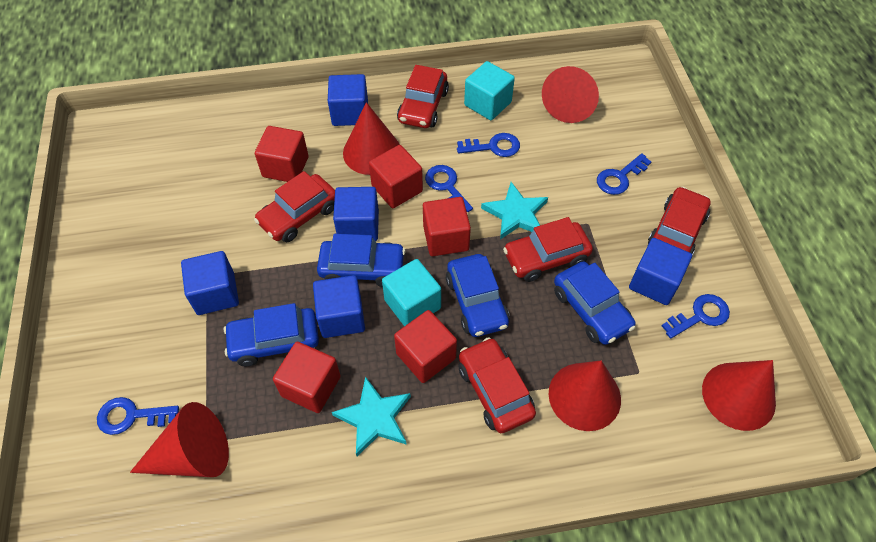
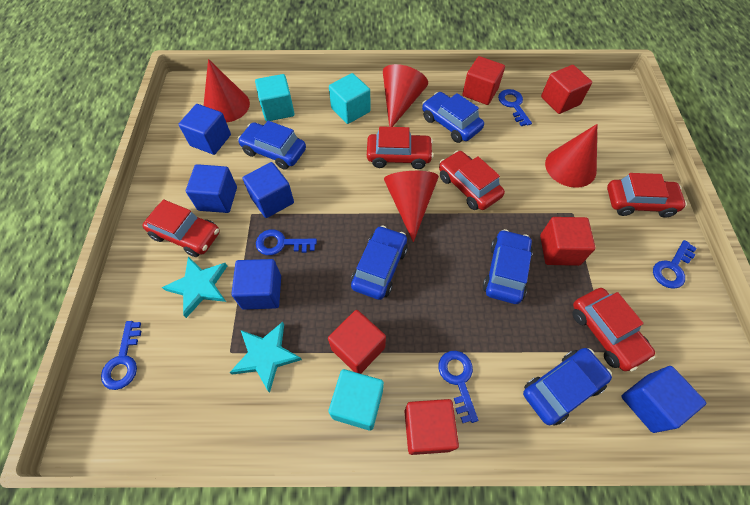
blue car: [224,303,319,366] [317,234,406,287] [446,254,510,337] [554,262,636,345] = 4 -> [238,121,306,170] [351,226,408,300] [422,92,484,143] [483,229,533,304] [523,348,612,426] = 5
red cone: [130,402,229,477] [343,102,400,175] [542,66,599,123] [549,361,621,431] [702,360,776,431] = 5 -> [203,59,250,123] [383,64,428,127] [384,171,439,242] [545,124,597,188] = 4
turquoise cube: [382,259,441,326] [464,61,515,120] = 2 -> [255,74,295,121] [328,369,384,431] [329,73,371,124] = 3

